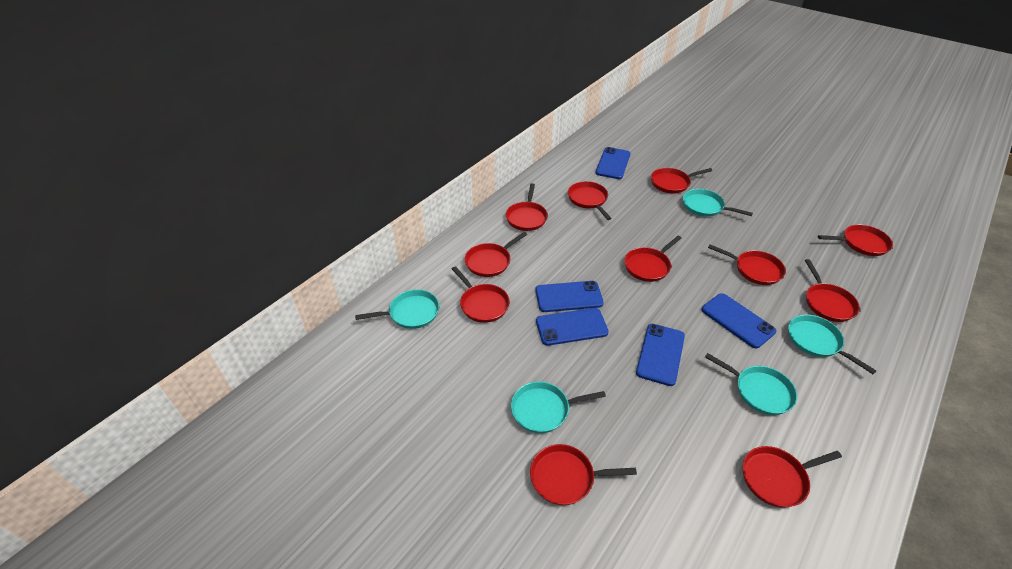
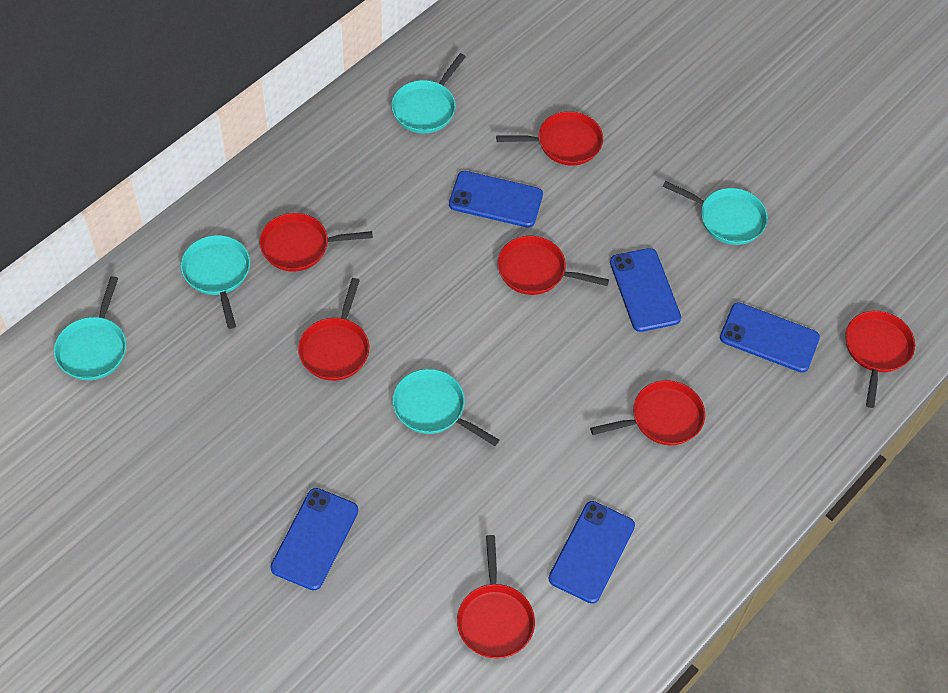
red pan: [452,266,510,323] [465,232,527,277] [506,183,548,231] [530,444,637,505] [568,181,612,220] [624,236,681,282] [651,168,712,193] [708,244,786,285] [743,446,842,508] [805,259,860,322] [818,224,893,256] = 11 -> [259,213,373,272] [298,278,369,381] [457,535,535,659] [496,111,603,166] [497,236,609,295] [590,380,705,445] [845,311,915,408] = 7

